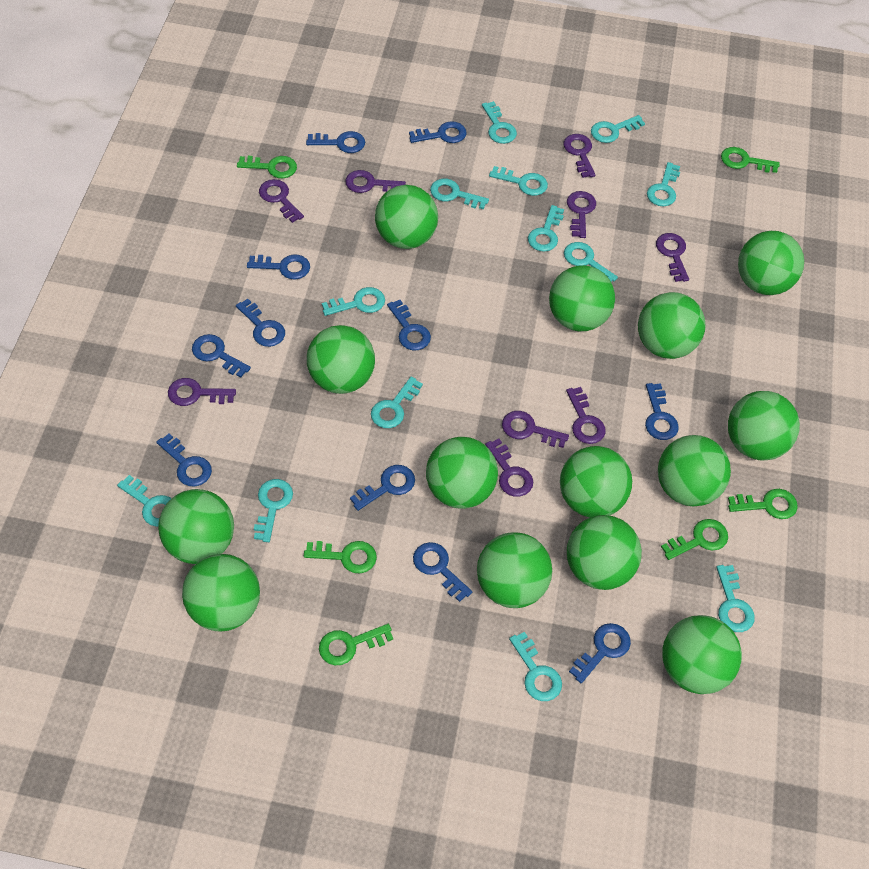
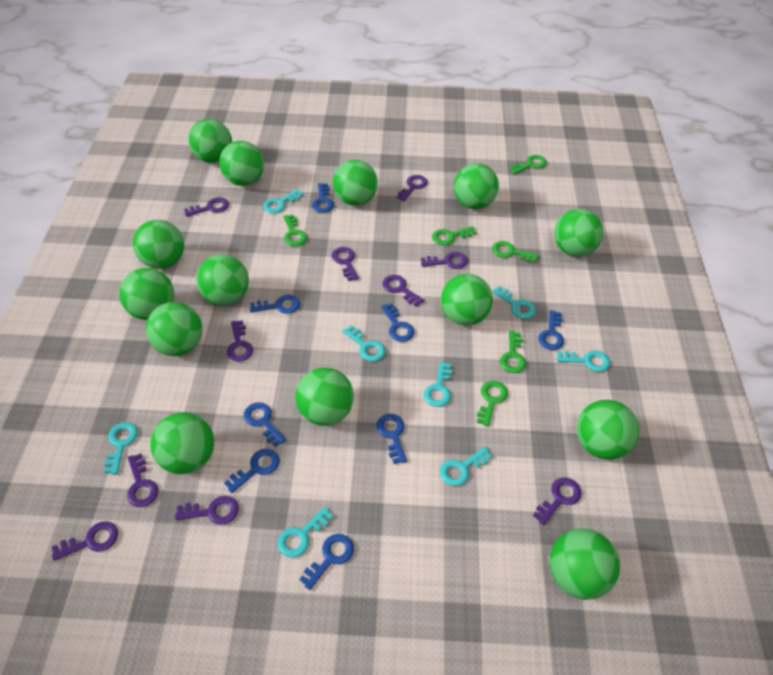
blue key: [156,434,212,486] [192,334,251,378] [236,299,285,347] [247,254,310,279] [306,131,365,153] [350,465,415,511] [387,300,431,350] [409,121,467,143] [413,542,472,602] [569,623,631,683] [645,383,679,440] = 11 -> [224,449,280,493] [244,402,286,447] [250,294,300,314] [299,534,354,590] [312,183,334,213] [376,414,407,464] [381,303,414,342] [539,310,564,350] = 8
purple key: [168,378,236,406] [259,179,304,223] [345,170,406,193] [485,439,533,497] [502,411,569,448] [564,134,595,178] [566,387,606,444] [567,191,596,238] [656,233,689,282] = 9 -> [52,521,118,561] [127,453,158,507] [175,496,239,525] [184,197,229,217] [227,320,253,362] [332,247,359,281] [382,275,424,307] [396,175,428,201] [421,252,468,269] [533,477,582,525] = 10
turquoise key: [117,475,172,527] [254,479,293,542] [322,287,385,316] [371,376,423,428] [430,179,489,209] [482,101,517,144] [489,166,548,196] [509,632,562,701] [528,205,564,252] [564,242,618,282] [591,115,645,143] [647,162,680,206] [716,565,755,632] = 13 -> [104,422,138,474] [263,189,303,214] [277,506,333,557] [343,325,385,361] [424,362,452,407] [440,446,493,486] [492,286,536,319] [557,350,610,372] = 8

